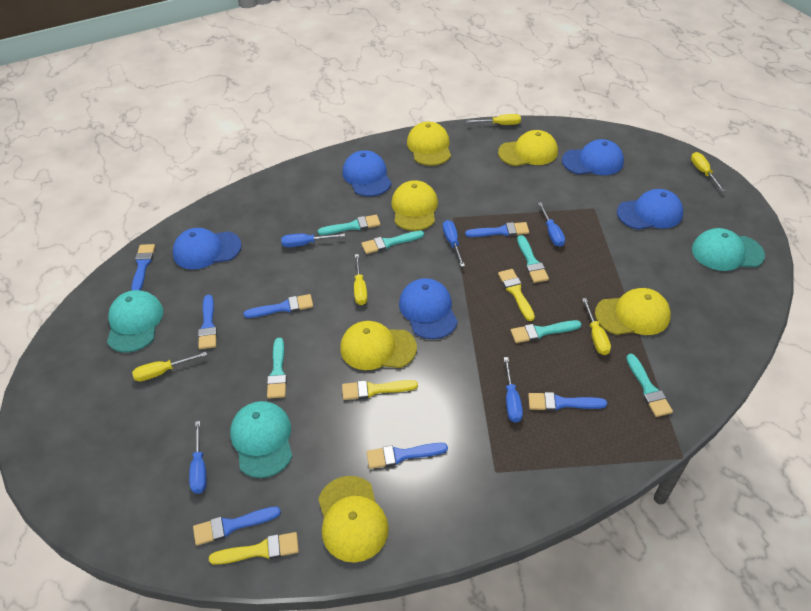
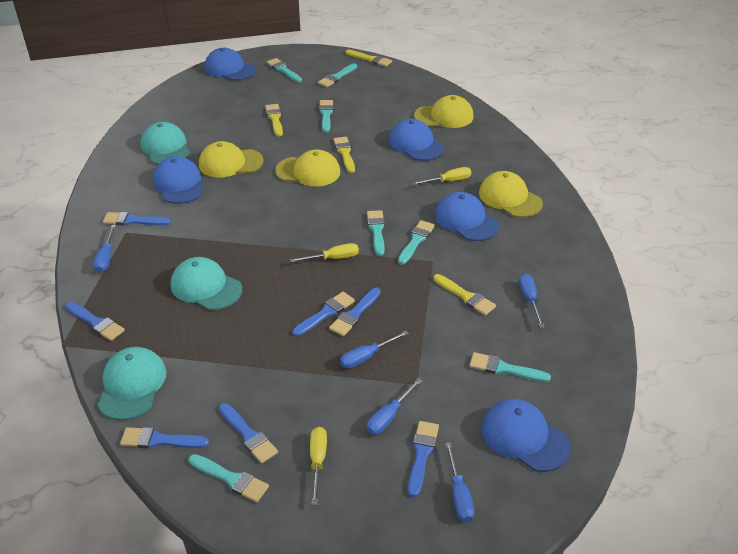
turquoise brush: [267,338,287,399] [318,215,380,235] [361,231,424,254] [511,320,582,343] [517,235,549,283] [626,354,673,417] = 6 -> [188,454,269,502] [267,58,302,82] [318,63,357,87] [319,100,333,132] [367,210,385,256] [398,220,435,265] [469,352,551,382] = 7
yellow brush: [209,532,299,565] [342,380,418,400] [498,269,535,321] = 3 -> [265,104,283,137] [333,137,355,173] [345,49,392,67] [433,274,496,316] = 4
yellow cap: [318,476,389,563] [340,321,417,370] [391,180,438,231] [407,122,451,166] [498,130,558,166] [595,288,671,335] = 6 -> [199,141,264,178] [275,150,340,187] [414,95,474,128] [479,171,543,218] = 4
yellow screwdriver: [132,352,207,382] [354,254,368,305] [466,114,521,125] [582,298,611,355] [691,152,725,192] = 5 -> [290,243,359,262] [310,427,327,505] [412,167,472,185] = 3

